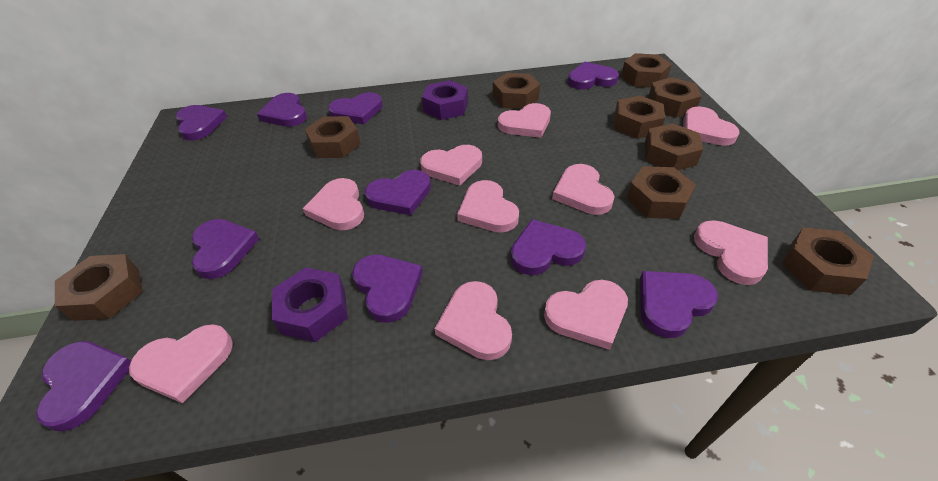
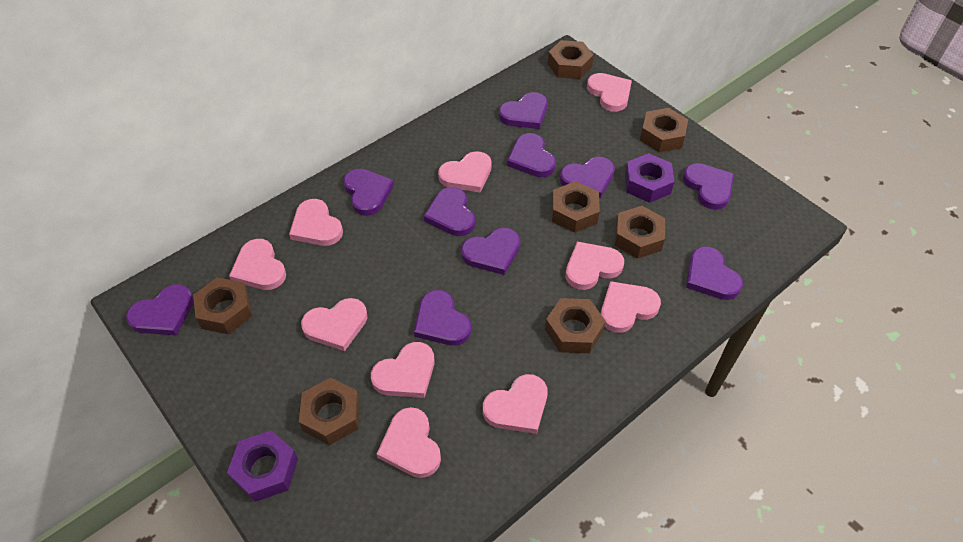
brown nut: [55,254,143,321] [305,116,361,158] [493,73,540,109] [614,96,665,139] [621,53,672,88] [627,166,696,219] [644,123,703,170] [648,77,702,118] [781,227,874,295] = 9 -> [193,277,252,334] [299,378,360,445] [545,298,606,353] [548,40,594,79] [552,181,600,233] [615,206,665,259] [640,108,688,152] = 7

